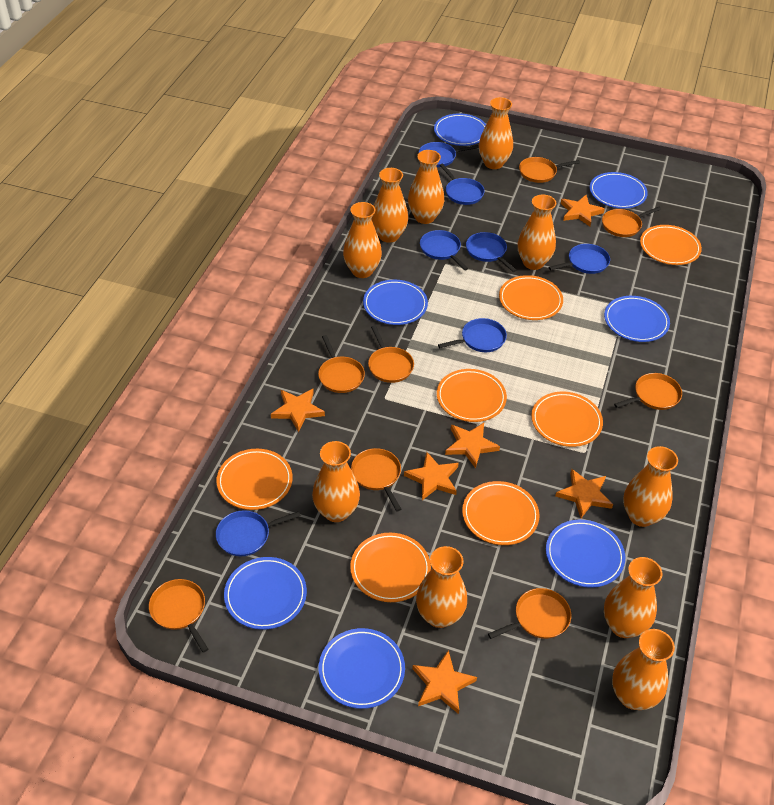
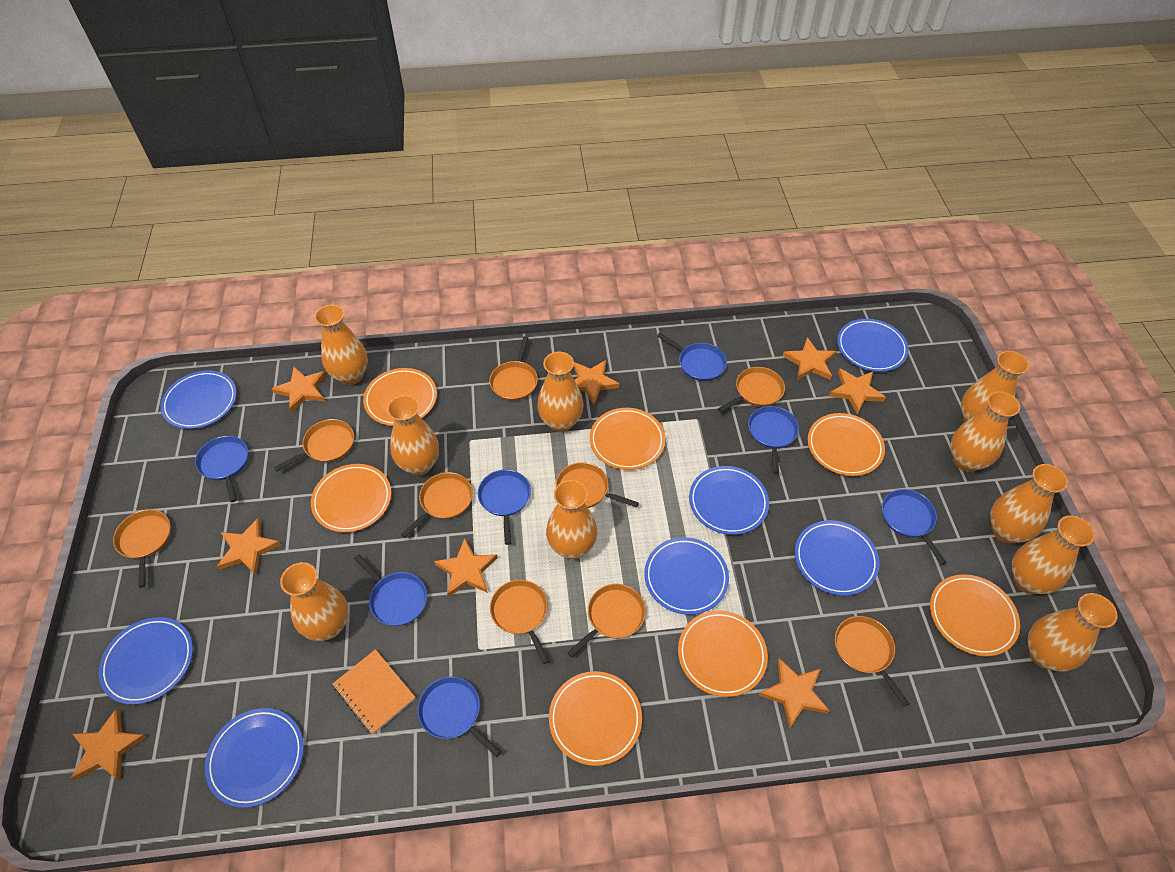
orange notebook: none = 0 -> [333,649,416,735] = 1
orange pan: [149,579,208,653] [318,335,365,393] [351,448,401,511] [368,325,414,383] [488,588,571,639] [519,157,580,183] [602,207,661,237] [614,373,682,410] = 8 -> [113,509,171,588] [274,419,354,471] [401,472,473,538] [489,336,538,401] [490,580,550,664] [556,462,639,508] [567,584,646,657] [718,367,785,412] [835,616,909,707] = 9
orange star: [271,389,325,432] [404,452,459,500] [412,650,477,714] [445,423,500,468] [555,469,613,518] [561,195,605,227] = 6 -> [71,709,147,781] [217,518,281,575] [272,367,327,413] [434,538,498,597] [573,360,620,405] [759,658,830,728] [783,337,837,380] [829,368,886,415] = 8

